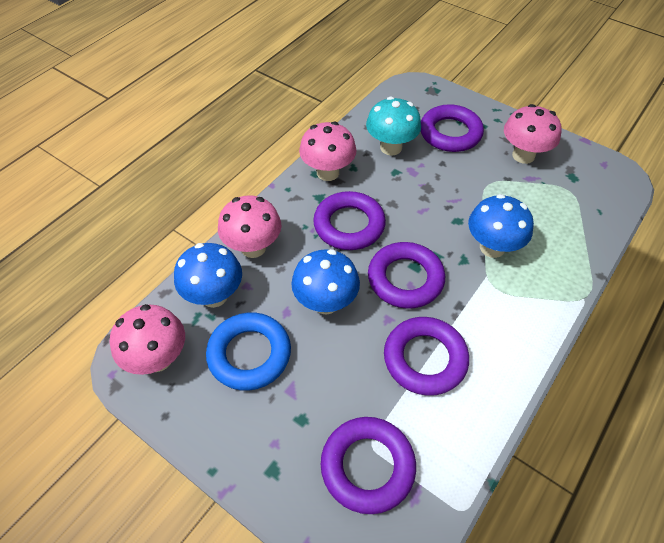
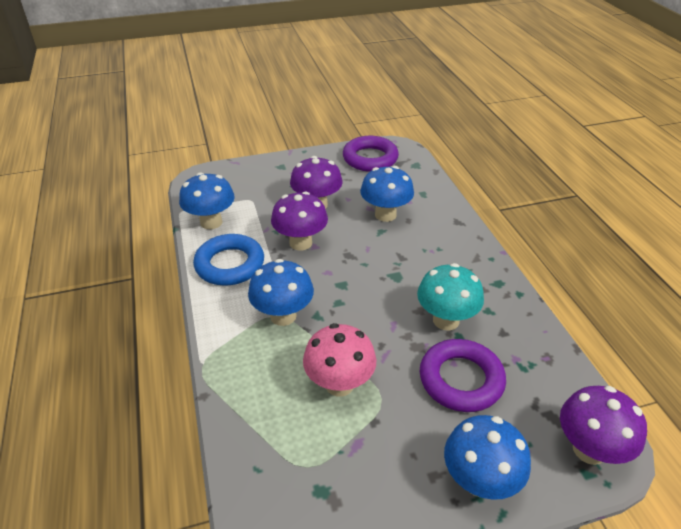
blue mushroom: [174,243,242,308] [291,249,360,315] [468,194,534,258] = 3 -> [179,173,235,229] [248,259,314,326] [360,166,414,222] [444,415,531,500] = 4
pink mushroom: [110,304,185,375] [218,195,282,258] [299,122,356,181] [504,104,561,164] = 4 -> [303,323,376,397] = 1
purple mushroom: none = 0 -> [271,191,328,251] [290,156,343,209] [560,386,647,465] = 3
purple ring: [313,191,386,250] [321,417,416,514] [368,242,445,309] [384,317,469,396] [421,104,484,152] = 5 -> [343,136,399,172] [420,339,506,412] = 2

